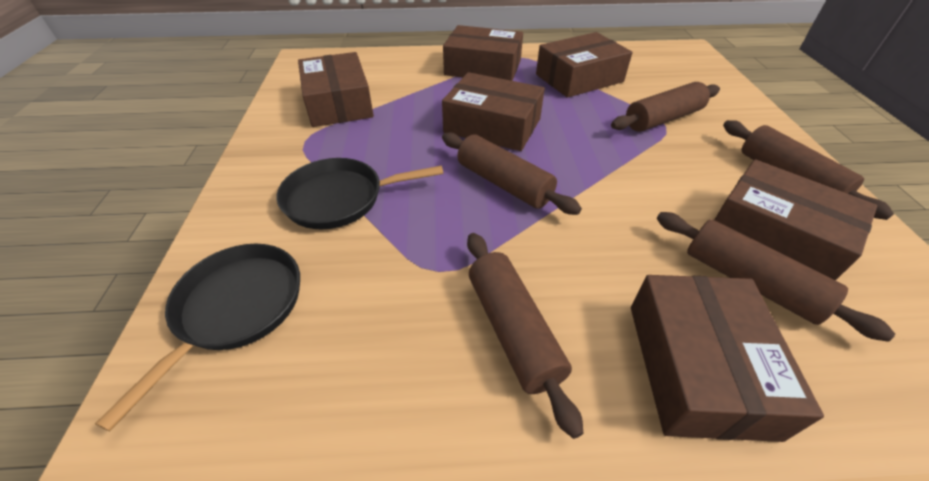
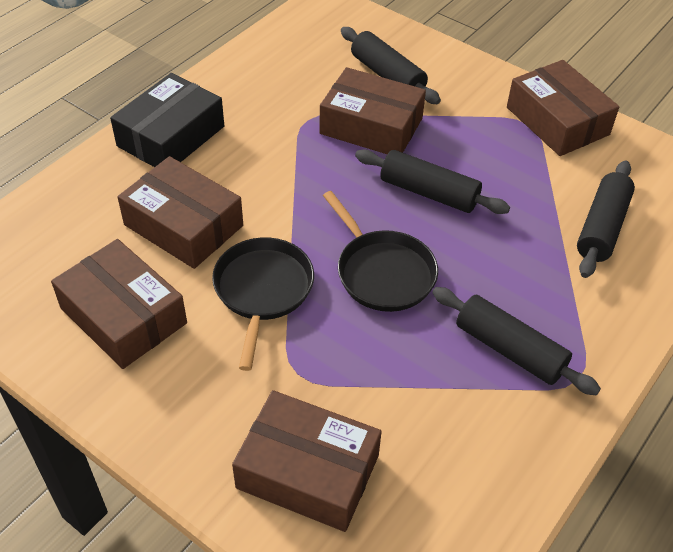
black box: none = 0 -> [110,73,224,167] = 1
black rolling pin: none = 0 -> [341,27,441,104] [355,150,510,214] [432,287,601,395] [577,161,635,278] = 4
brown box: [298,52,374,127] [442,72,545,151] [443,25,523,81] [536,32,633,98] [631,275,824,442] [714,159,877,280] = 6 -> [51,239,187,369] [117,156,243,269] [232,390,382,532] [319,67,426,154] [507,60,619,156] = 5
brown rolling pin: [442,132,582,215] [467,233,583,439] [611,82,720,132] [657,212,895,342] [723,120,894,220] = 5 -> none = 0

